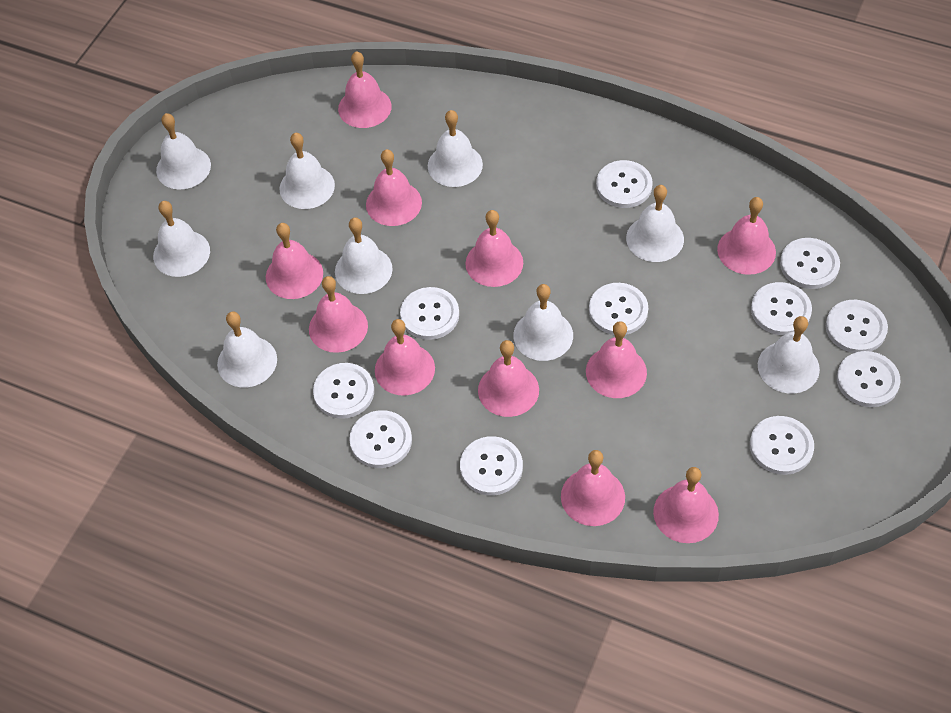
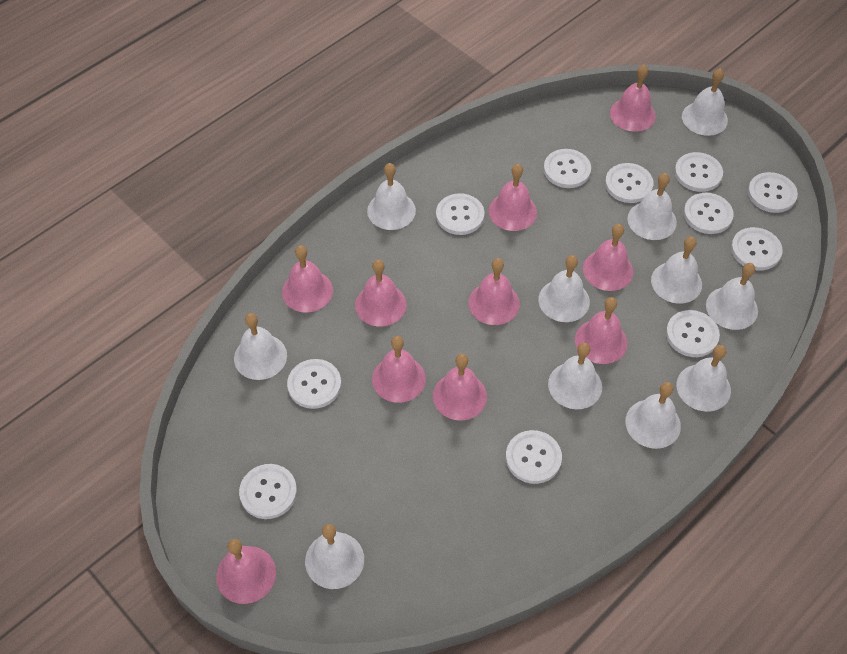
pink bell: [266,223,323,299] [309,276,368,353] [338,51,392,128] [366,149,422,226] [375,319,435,395] [465,210,523,287] [478,340,539,417] [561,450,625,526] [586,321,647,398] [653,467,719,543] [717,197,776,275] = 11 -> [216,539,276,604] [282,245,333,313] [355,259,406,326] [372,336,426,403] [433,354,487,420] [468,258,520,325] [489,164,537,231] [575,297,628,364] [583,224,633,291] [610,65,656,132] = 10
white bell: [153,201,210,277] [156,113,211,190] [217,311,277,387] [279,133,335,209] [335,217,393,294] [428,110,483,187] [513,284,573,361] [626,185,684,262] [758,316,820,394] = 9 -> [234,313,287,380] [305,524,364,589] [367,163,416,230] [538,255,590,322] [548,343,602,409] [625,382,681,449] [628,173,677,240] [651,237,702,304] [676,345,731,412] [682,68,728,136] [706,263,758,330] = 11

